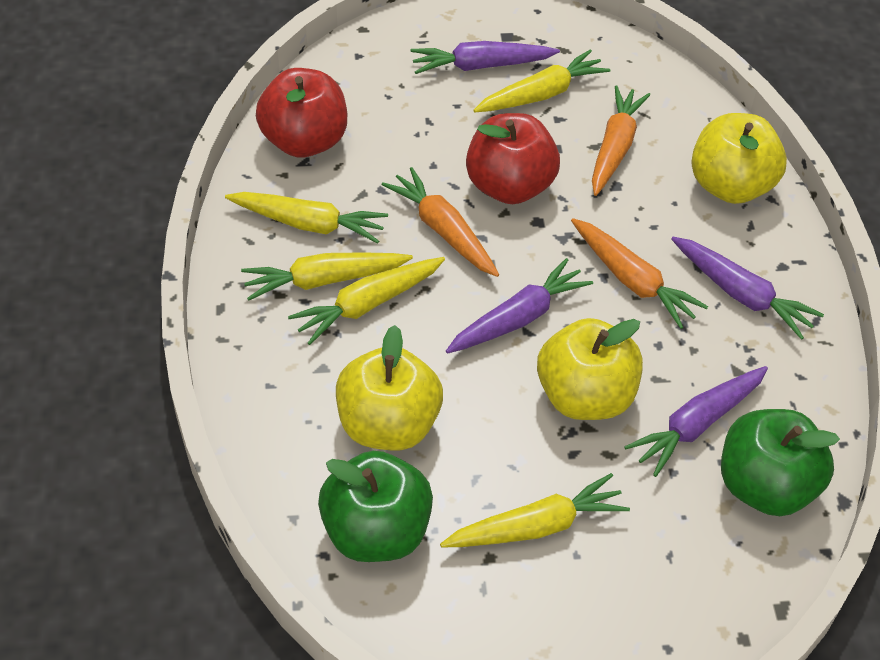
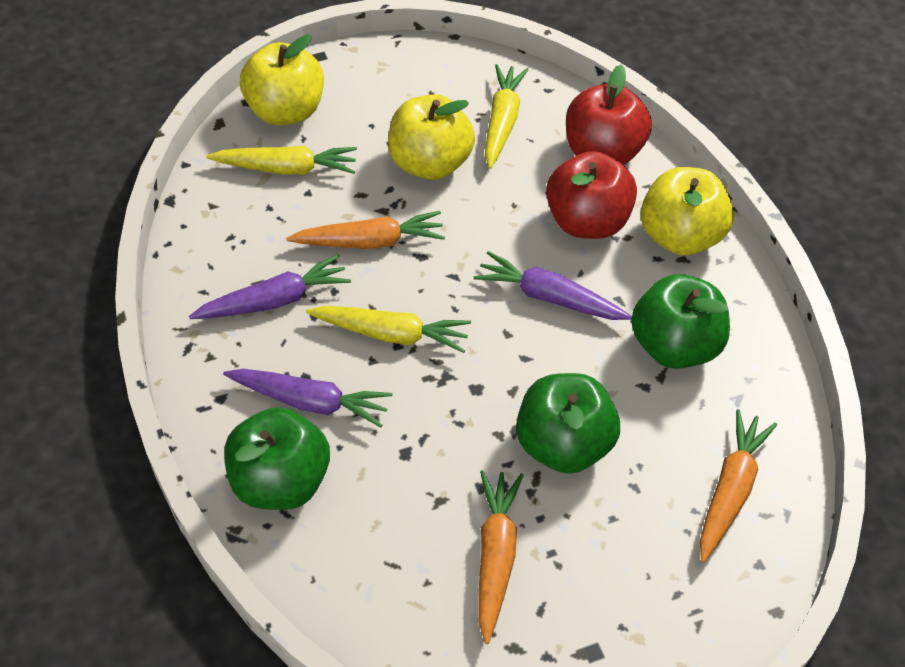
green apple: [318,451,433,562] [721,409,840,516] = 2 -> [224,407,330,510] [516,373,620,474] [631,274,730,369] = 3
purple carrot: [411,41,560,74] [446,258,593,354] [624,366,768,477] [671,237,824,340] = 4 -> [189,254,351,319] [223,369,393,428] [474,251,632,320] = 3
yellow carrot: [225,192,388,243] [241,252,413,301] [288,257,445,345] [440,473,630,547] [474,50,610,112] = 5 -> [206,146,357,175] [306,306,471,353] [485,64,529,169] = 3

